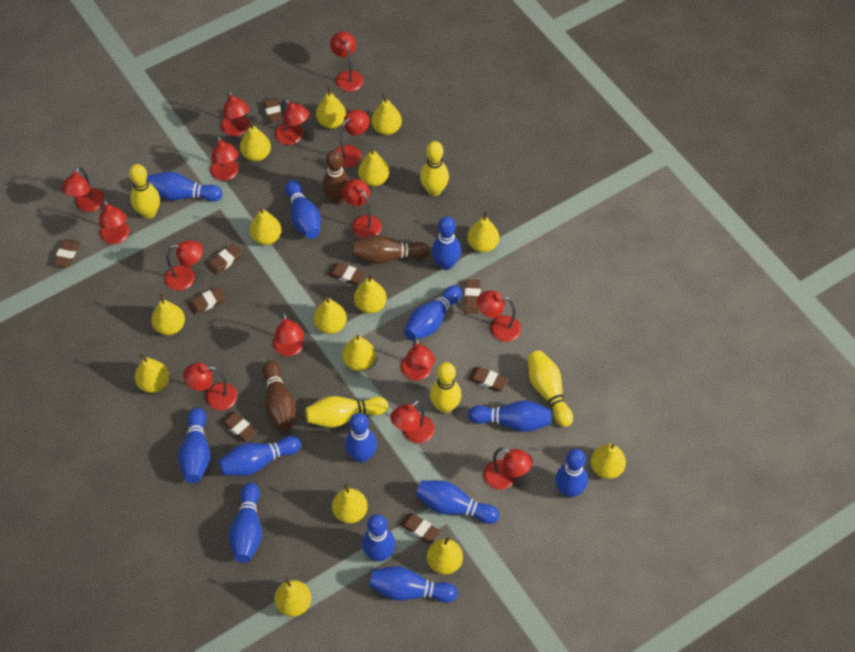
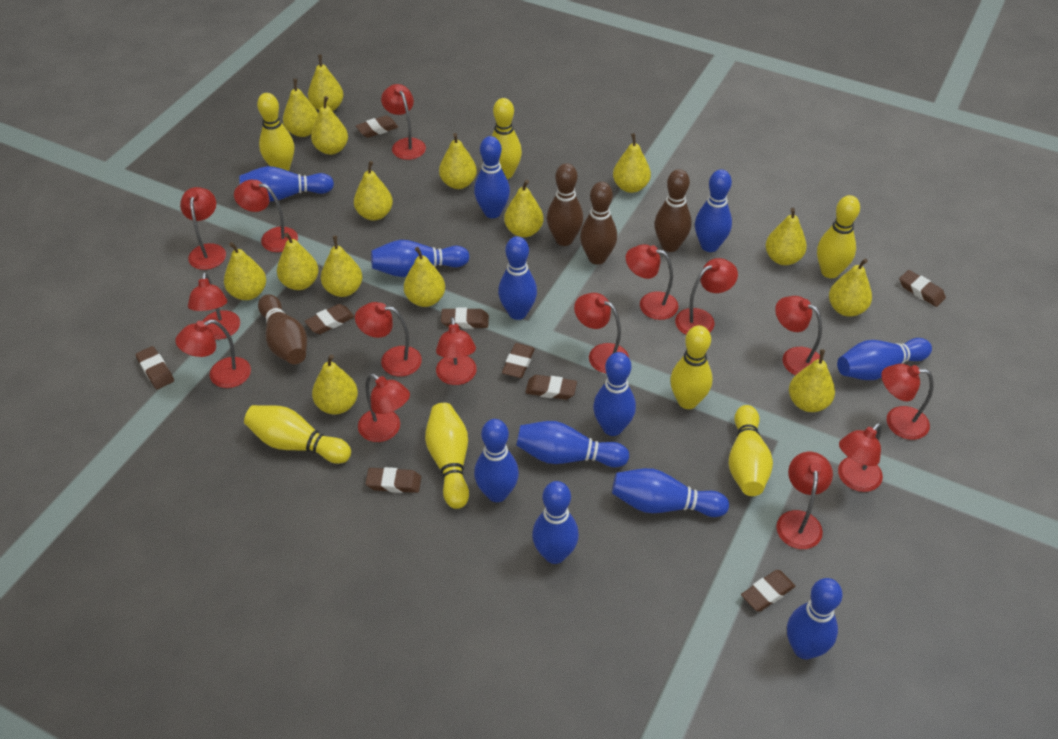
blue bowling pin: [147,172,223,202] [178,408,210,483] [218,436,301,476] [229,483,262,563] [285,180,321,239] [345,413,377,463] [362,514,395,562] [369,566,458,603] [404,285,462,341] [416,480,499,524] [432,216,461,270] [468,400,551,432] [555,449,588,498] = 13 -> [240,166,334,202] [371,240,469,277] [474,136,510,218] [474,419,519,502] [498,236,537,320] [516,421,629,467] [532,481,579,564] [593,352,636,436] [612,468,729,517] [695,170,732,252] [787,578,843,659] [837,338,932,380] = 12
brown bowling pin: [262,360,296,431] [322,150,350,205] [352,235,430,264] = 3 -> [258,294,307,364] [547,163,583,246] [580,182,617,265] [655,169,692,252] = 4
yellow bowling pin: [129,164,160,219] [305,396,388,428] [420,141,449,196] [430,362,461,413] [528,350,573,427] = 5 -> [244,405,351,464] [257,93,294,171] [425,403,469,509] [492,98,522,179] [670,325,712,409] [729,405,773,496] [817,195,860,278] = 7

